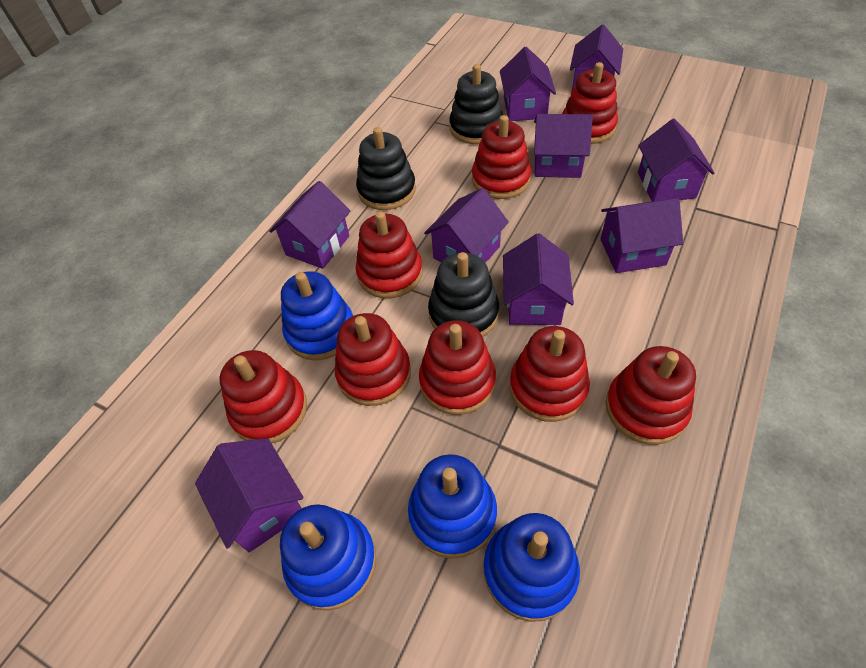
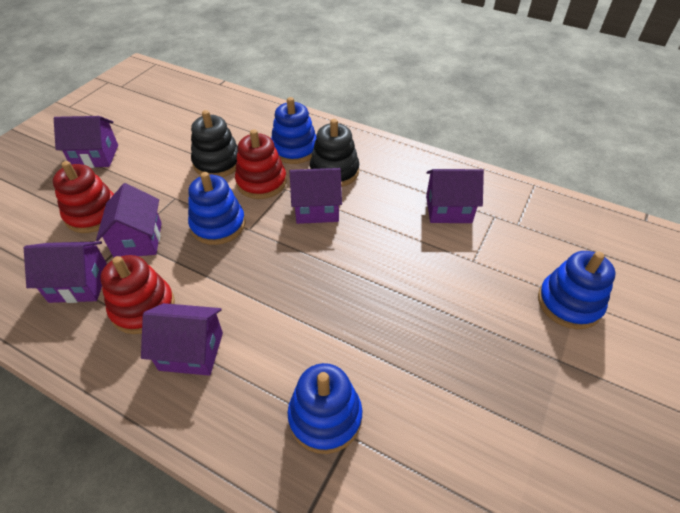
black stacking toy: [356,127,416,210] [428,252,499,337] [449,64,503,144] = 3 -> [191,110,238,177] [310,119,360,187] = 2
purple house: [195,438,303,552] [269,181,350,269] [424,188,509,263] [500,47,556,121] [503,233,574,325] [534,114,593,178] [570,24,623,89] [600,198,683,273] [638,119,714,201] = 9 -> [24,241,107,303] [54,116,118,168] [96,183,162,257] [141,303,223,376] [290,168,342,224] [426,169,484,223] = 6
red stacking toy: [220,350,307,443] [335,313,411,406] [356,211,423,298] [419,320,496,415] [472,115,531,199] [510,326,590,422] [562,62,618,144] [605,346,696,445] = 8 -> [53,161,114,233] [101,255,175,334] [235,129,287,199] = 3

